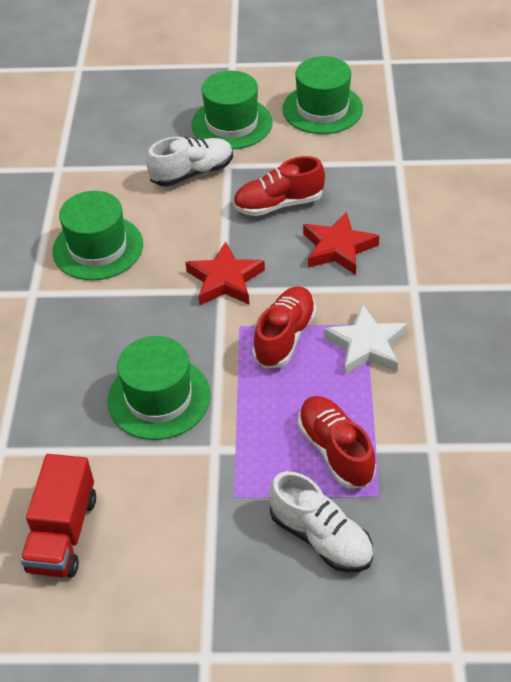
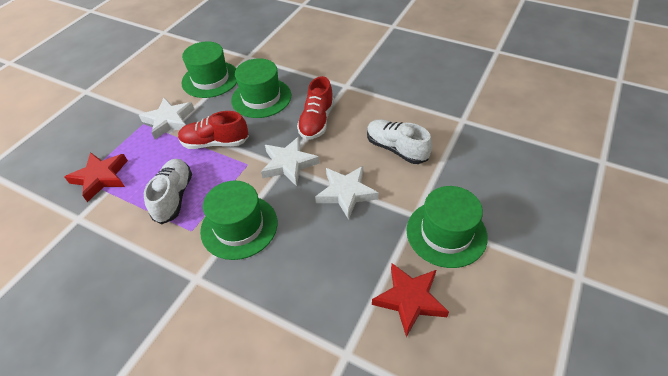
red shoe: [233,156,325,216] [252,286,316,369] [298,396,376,489] = 3 -> [178,111,249,149] [297,76,334,140] = 2
red truck: [20,454,96,578] = 1 -> none = 0
white star: [323,304,408,375] = 1 -> [139,98,194,139] [261,137,320,186] [315,166,379,220] = 3

